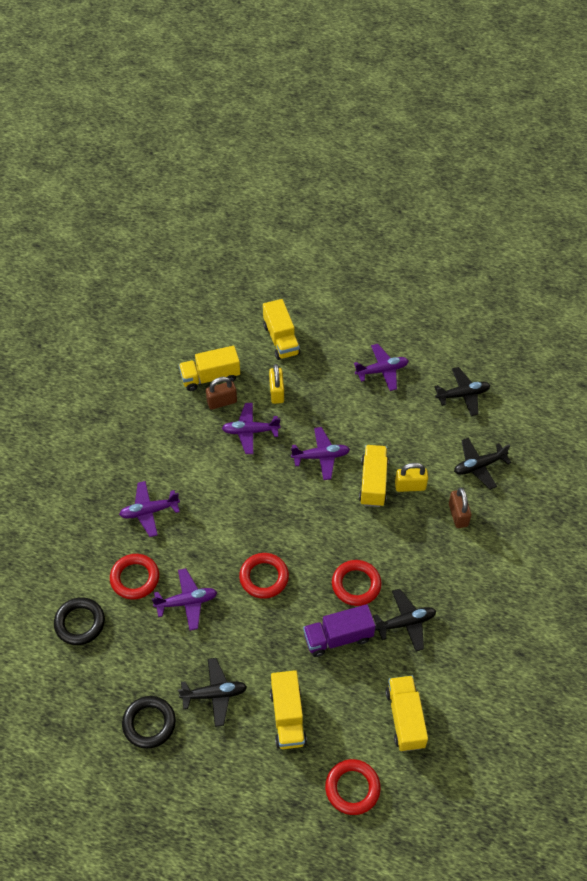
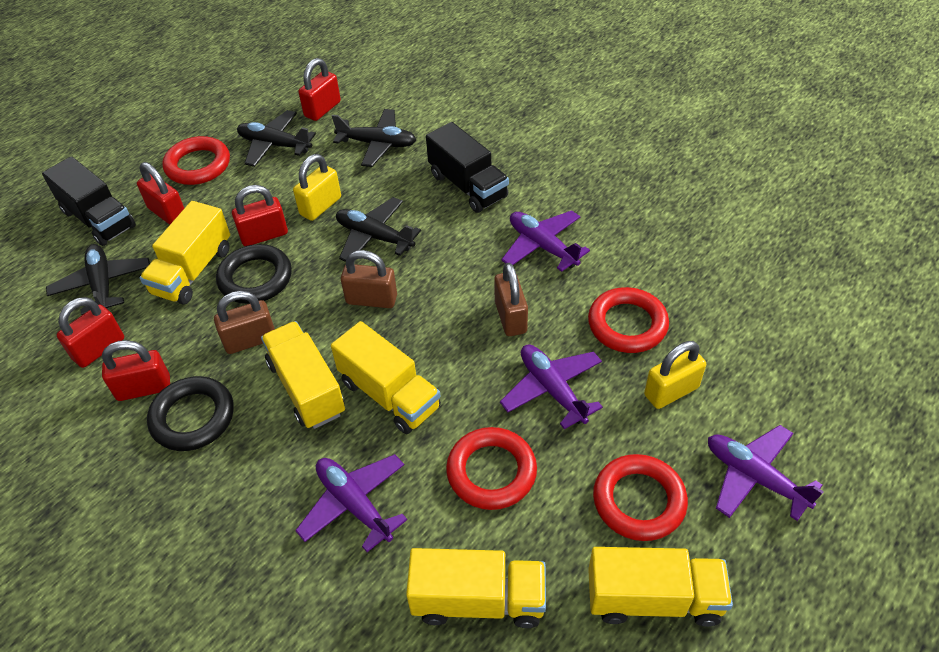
black truck: none = 0 -> [42,156,136,246] [426,122,509,213] = 2
brown padlock: [206,377,237,410] [449,487,472,528] = 2 -> [214,291,275,354] [341,250,397,308] [494,263,528,336] = 3
purple plane: [119,481,180,537] [152,568,217,631] [222,403,281,454] [291,427,350,480] [354,344,409,391] = 5 -> [295,454,407,552] [500,345,603,429] [501,210,590,272] [708,425,824,521] = 4
purple truck: [303,604,376,657] = 1 -> none = 0
red padlock: none = 0 -> [57,297,124,368] [102,340,170,401] [137,162,184,225] [232,185,288,246] [298,58,341,121] = 5

